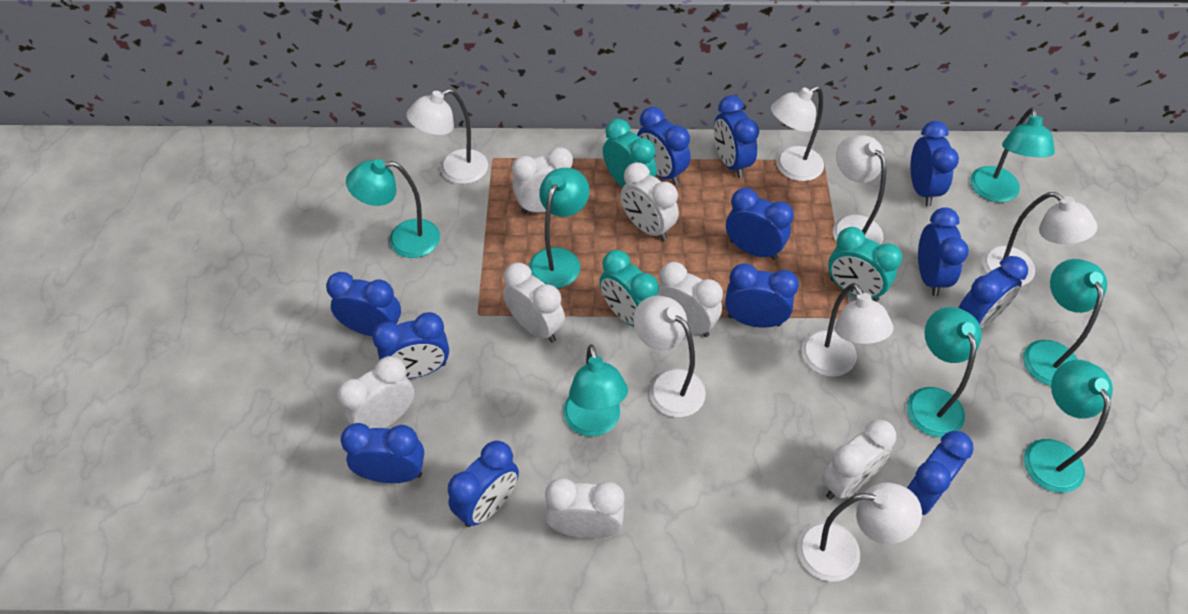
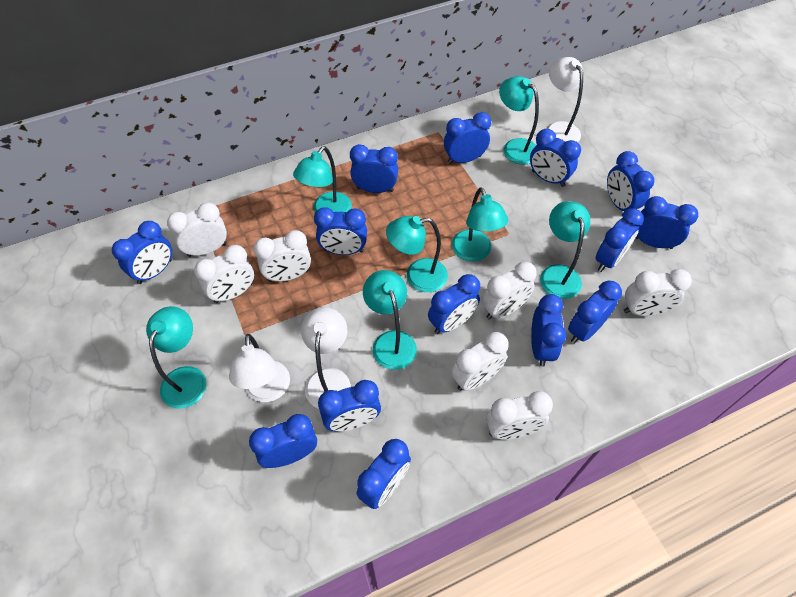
blue clock: [326,272,401,336] [341,423,424,483] [372,312,449,378] [448,441,519,527] [637,107,690,185] [714,95,759,178] [725,264,799,328] [726,188,794,260] [906,431,973,515] [910,121,959,206] [918,207,969,296] [959,256,1028,328] = 12 -> [112,221,172,284] [249,414,317,468] [314,207,367,255] [318,380,381,431] [350,144,398,193] [356,439,411,509] [428,274,480,334] [444,112,491,164] [530,129,581,187] [531,294,566,367] [568,281,622,344] [596,208,644,272] [607,151,654,211] [635,196,698,249] = 14
turquoise clock: [599,250,659,326] [603,119,657,187] [828,227,902,302] = 3 -> none = 0
white lamp: [406,88,488,184] [633,296,706,418] [771,85,824,181] [797,482,922,582] [801,283,893,377] [833,135,886,245] [982,192,1097,286] = 7 -> [229,334,290,402] [301,307,351,409] [546,57,583,142] = 3

